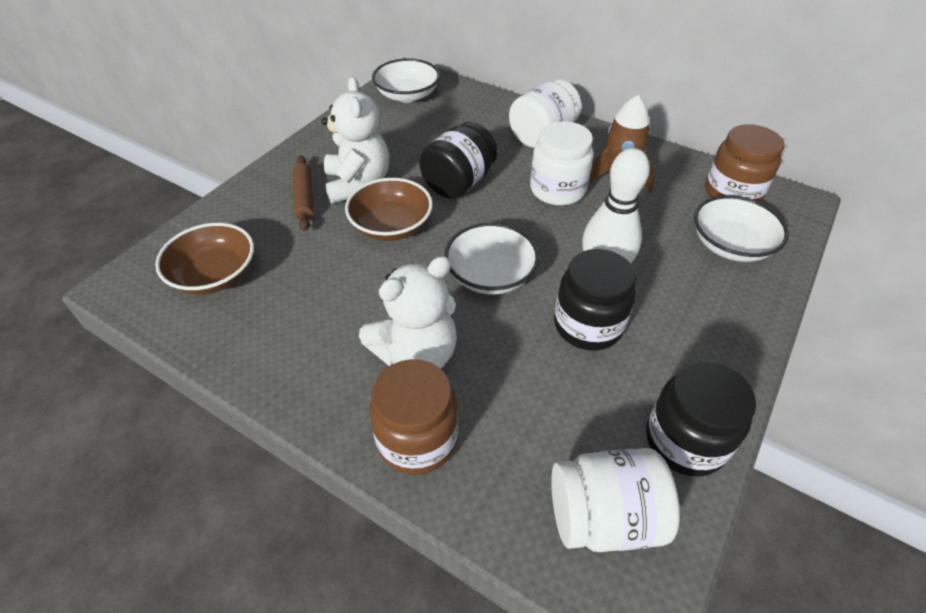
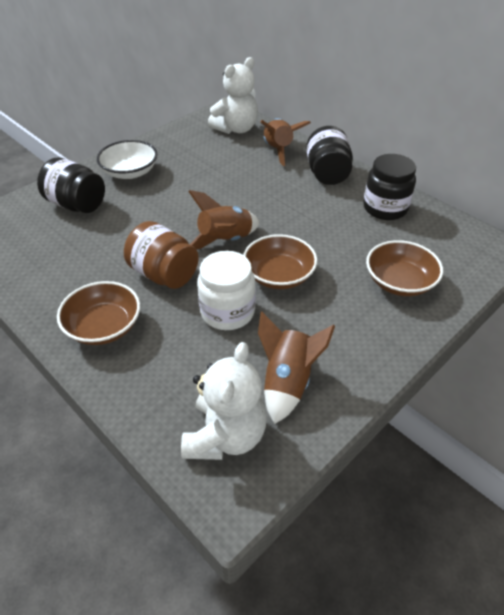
brown bowl: [155,223,254,294] [345,178,433,241] = 2 -> [57,281,140,345] [243,234,317,289] [366,240,443,296] = 3
brown jar: [369,359,458,475] [705,124,784,203] = 2 -> [124,221,199,289] = 1
brown rocket: [589,95,655,193] = 1 -> [188,190,259,249] [258,312,335,424] [260,118,311,166] = 3
brown rolling pin: [293,156,314,231] = 1 -> none = 0
white bowl: [372,58,440,102] [444,223,539,295] [694,195,789,262] = 3 -> [97,140,157,179] = 1
white bowling pin: [582,148,650,263] = 1 -> none = 0
white jar: [509,79,581,148] [530,121,594,206] [551,448,680,552] = 3 -> [197,251,256,330] = 1

